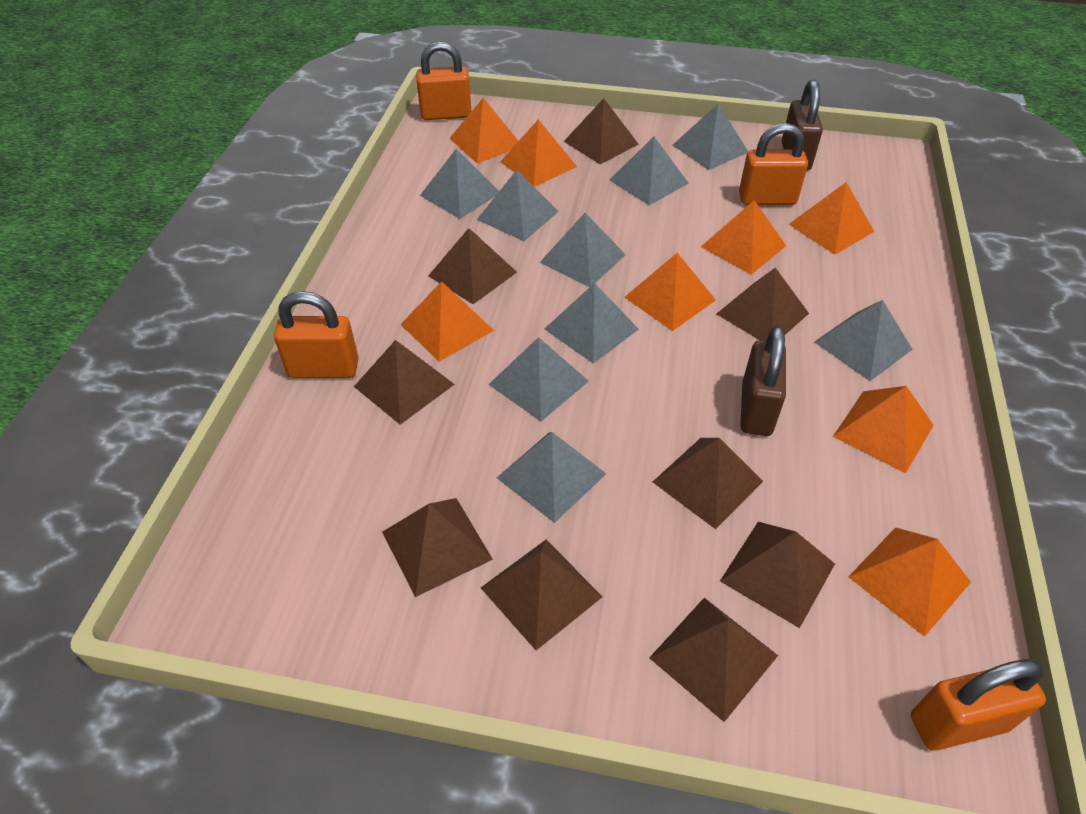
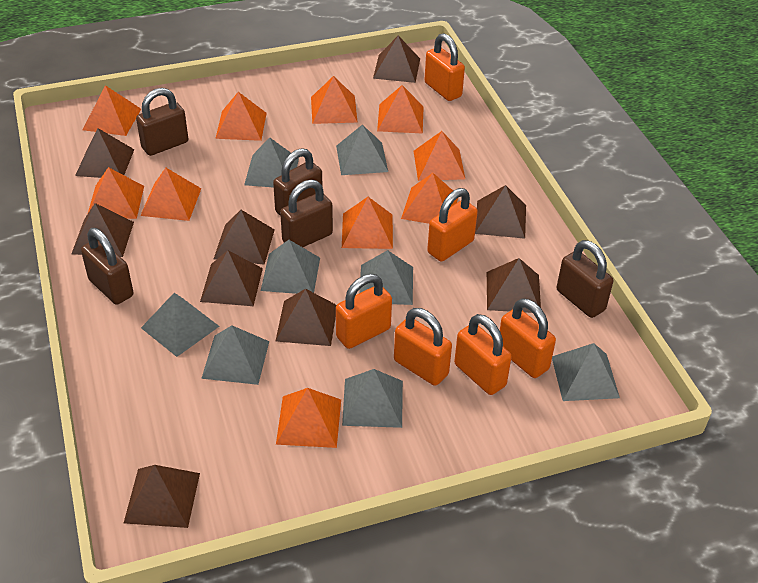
brown padlock: [740,326,786,436] [782,80,823,170] = 2 -> [81,228,134,305] [136,88,188,156] [273,148,323,215] [280,180,333,247] [557,240,613,318] = 5
grey pyramid: [420,149,499,219] [477,170,559,241] [488,337,589,422] [497,432,606,523] [540,213,626,287] [545,283,639,364] [609,137,689,205] [673,104,748,170] [814,300,913,381] = 9 -> [141,293,219,357] [201,325,269,385] [244,137,299,188] [261,240,320,294] [336,125,388,175] [342,369,403,428] [359,250,413,305] [552,343,620,401] = 8
orange padlock: [274,291,359,378] [416,41,472,120] [739,123,808,205] [911,659,1046,750] = 4 -> [336,274,392,349] [394,308,452,386] [424,33,465,101] [427,188,478,262] [454,314,512,395] [500,298,556,378] = 6
orange pyramid: [401,281,494,362] [449,98,518,163] [500,119,577,187] [624,253,716,331] [701,200,786,275] [789,182,874,255] [833,386,934,473] [848,528,971,637] = 8 -> [82,85,141,136] [88,167,144,219] [140,168,201,221] [215,92,267,141] [276,388,341,448] [311,76,358,124] [342,197,393,249] [377,85,424,134] [401,173,458,224] [414,131,465,181] = 10

